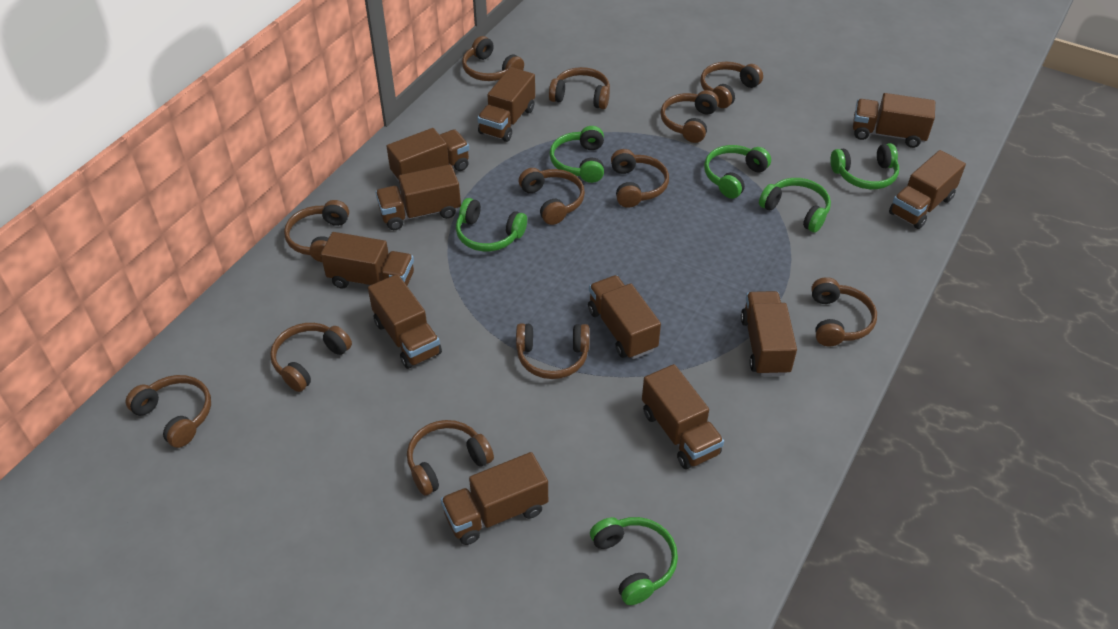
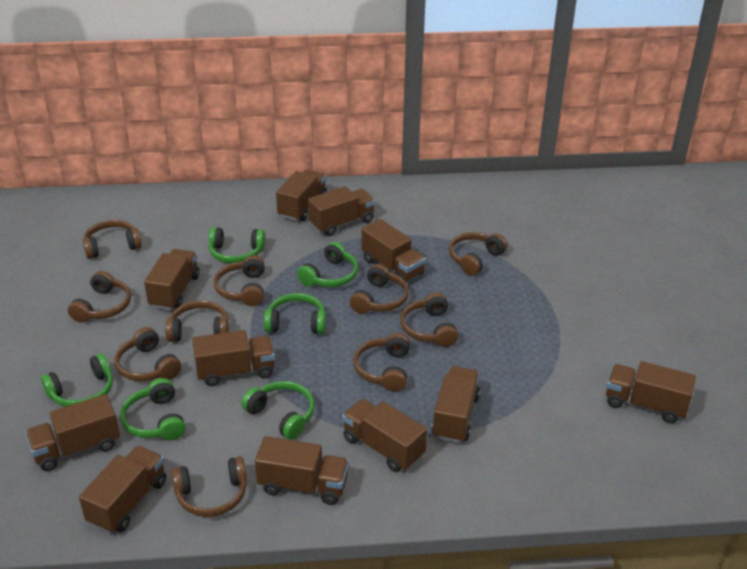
brown headphones: [126,375,211,448] [270,323,352,392] [284,200,349,262] [407,420,494,495] [462,36,524,81] [516,323,590,379] [519,168,585,225] [549,67,610,109] [611,149,669,208] [660,90,719,143] [701,62,763,108] [811,277,877,346] = 12 -> [68,271,131,323] [83,220,142,259] [115,327,181,381] [165,300,229,342] [172,456,247,517] [214,255,265,306] [350,264,409,314] [353,333,410,392] [400,293,458,347] [449,232,508,276] = 10

